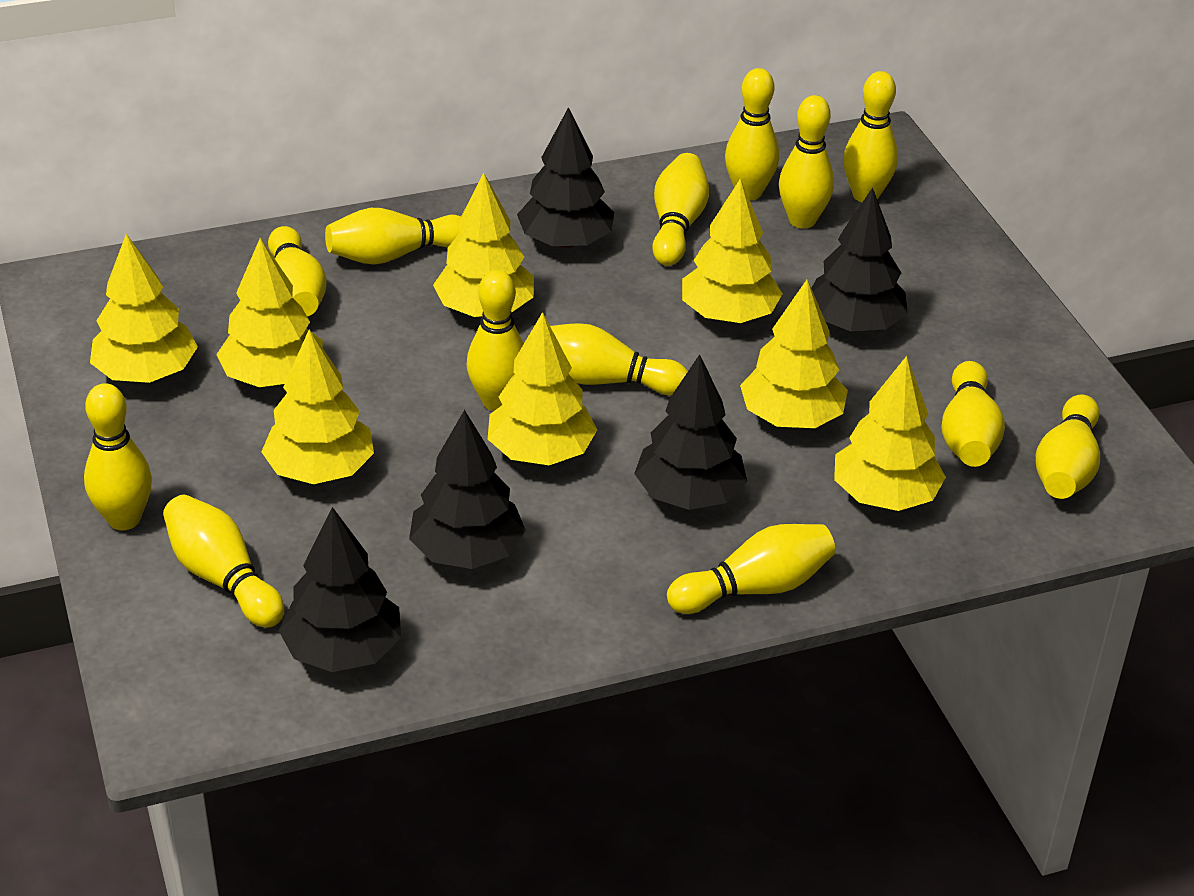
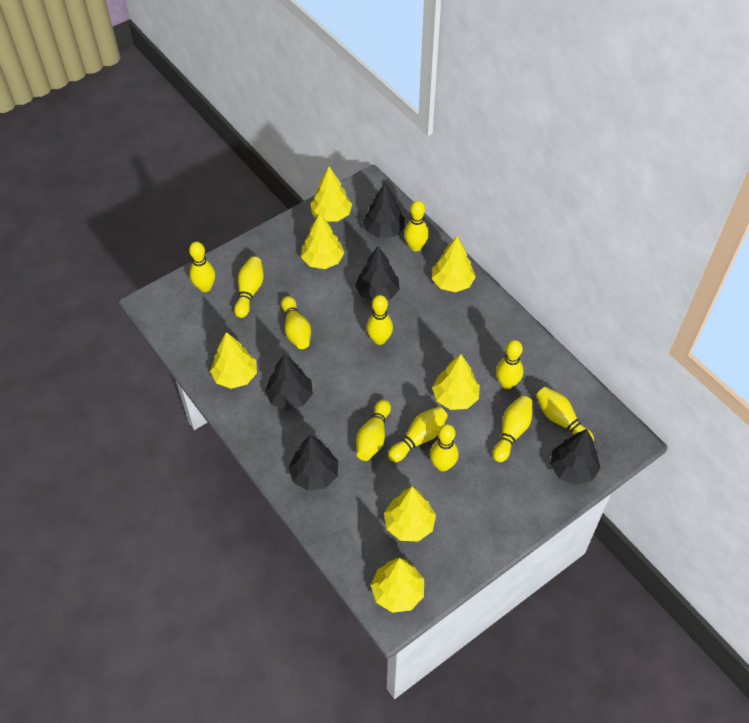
yellow bowling pin: [84,383,152,530] [163,495,284,628] [268,226,326,316] [325,208,461,265] [466,270,524,411] [550,323,688,395] [652,153,709,266] [667,524,836,614] [725,68,779,200] [779,95,834,229] [843,71,898,202] [941,361,1005,467] [1036,395,1100,499] = 13 -> [189,242,215,292] [234,257,264,318] [281,296,311,349] [356,400,391,461] [367,295,393,345] [388,406,448,462] [404,200,429,252] [430,424,459,471] [493,396,532,462] [496,340,523,389] [536,387,594,442] = 11
yellow tree: [90,234,198,383] [216,238,323,387] [261,329,374,484] [433,173,534,317] [488,312,597,465] [682,179,783,323] [740,279,848,428] [834,356,946,511] = 8 -> [210,332,257,389] [301,213,344,269] [310,167,352,222] [371,558,424,613] [384,487,436,542] [432,236,476,292] [432,354,480,410] = 7

